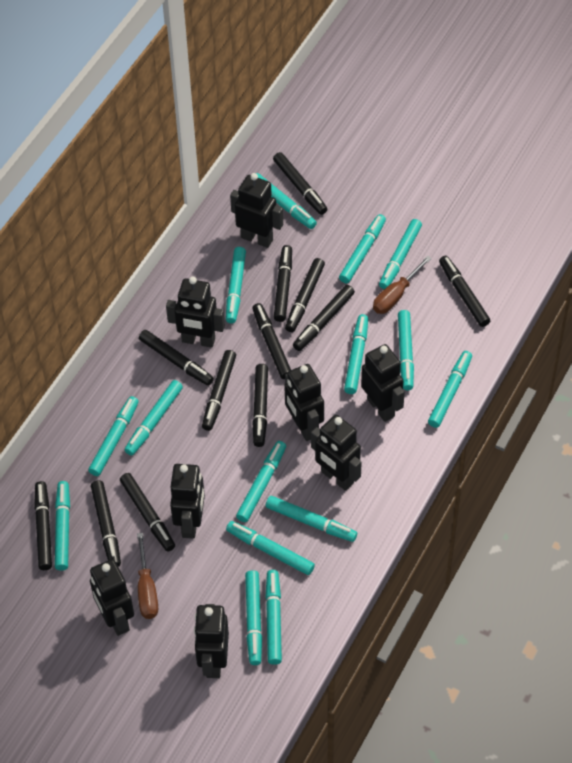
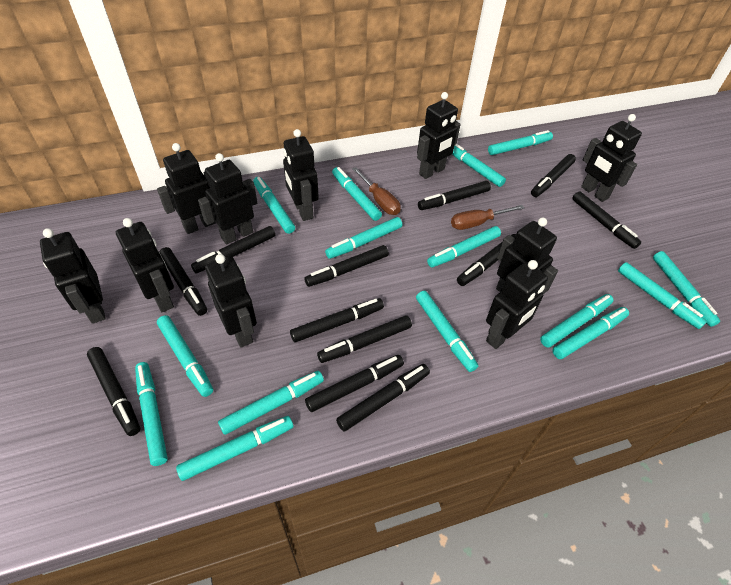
black robot: [90,559,134,636] [166,276,225,348] [170,464,205,539] [194,604,229,678] [230,173,283,248] [284,364,324,441] [311,415,362,491] [361,344,405,422] = 8 -> [40,228,106,324] [116,218,174,312] [157,143,216,234] [198,153,257,244] [205,254,257,348] [283,129,319,221] [417,92,461,179] [486,260,548,349] [496,217,558,294] [581,114,642,202] = 10

